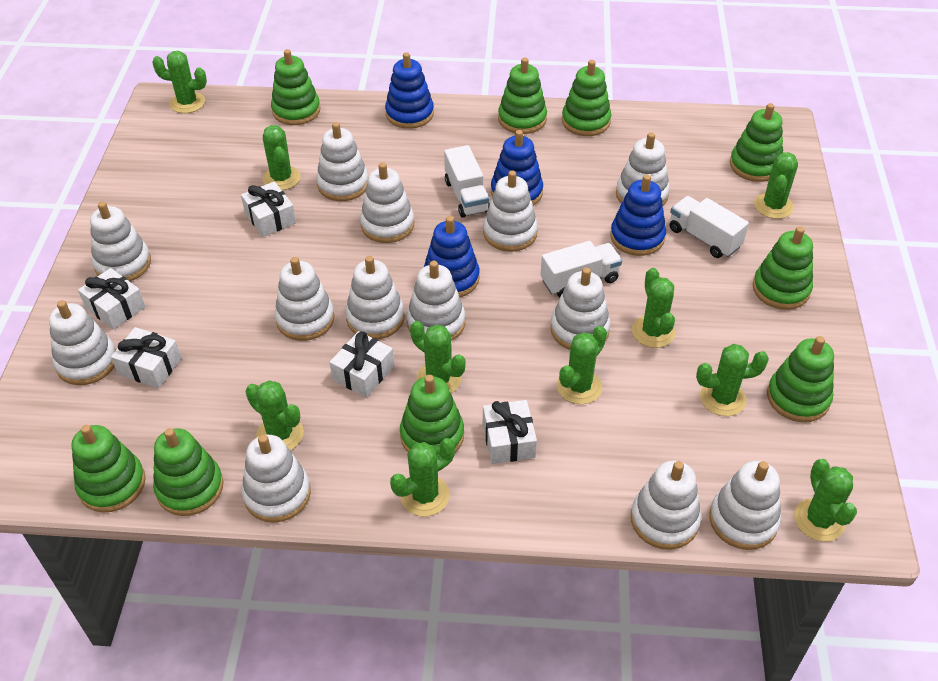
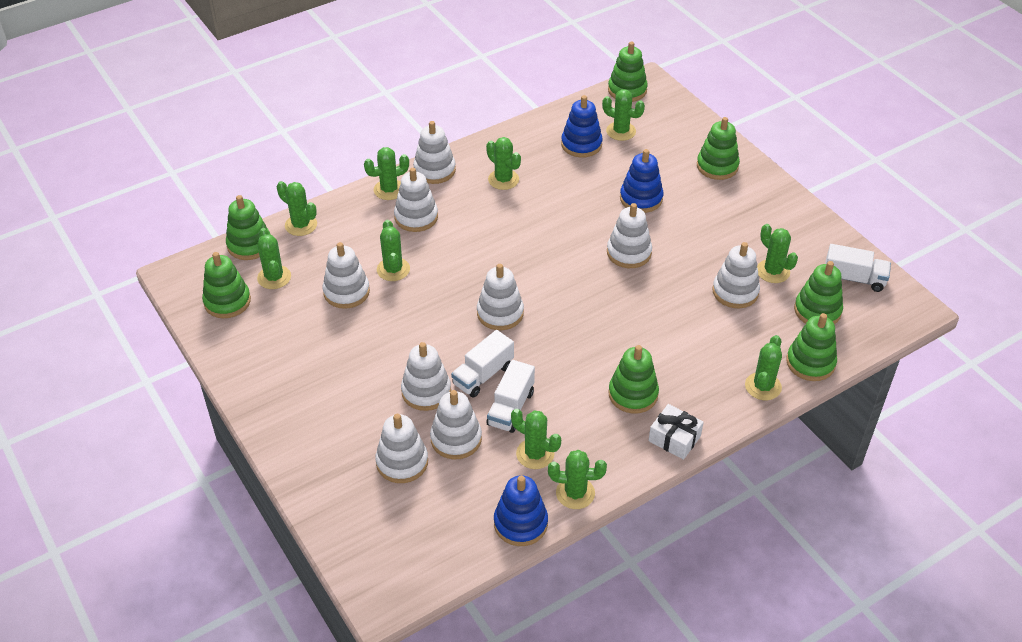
blue stacking toy: [385,52,434,129] [424,216,480,297] [491,130,543,205] [610,174,666,256] = 4 -> [494,475,548,546] [561,95,603,158] [620,149,663,213] = 3
green stacking toy: [72,425,146,513] [153,428,223,516] [271,49,320,125] [400,375,464,454] [498,57,547,134] [562,60,611,136] [730,103,783,182] [753,226,813,310] [767,336,834,422] = 9 -> [202,252,251,318] [226,195,270,260] [608,42,648,102] [608,345,659,414] [697,117,740,180] [786,313,837,381] [794,261,843,324] = 7
white gift: [78,268,145,329] [111,327,181,388] [241,181,296,237] [330,331,394,397] [483,400,537,464] = 5 -> [649,404,704,460] = 1
white stacking toy: [49,300,116,385] [90,202,151,282] [242,435,311,523] [275,257,335,341] [316,122,368,201] [345,256,405,339] [360,162,414,243] [407,261,465,341] [483,170,538,252] [550,267,610,350] [616,132,670,206] [631,460,701,550] [709,461,781,550] = 13 -> [323,242,370,309] [375,414,428,483] [394,168,438,232] [401,342,451,411] [413,121,456,184] [430,390,482,459] [477,264,524,330] [607,203,652,268] [712,242,760,308] = 9

